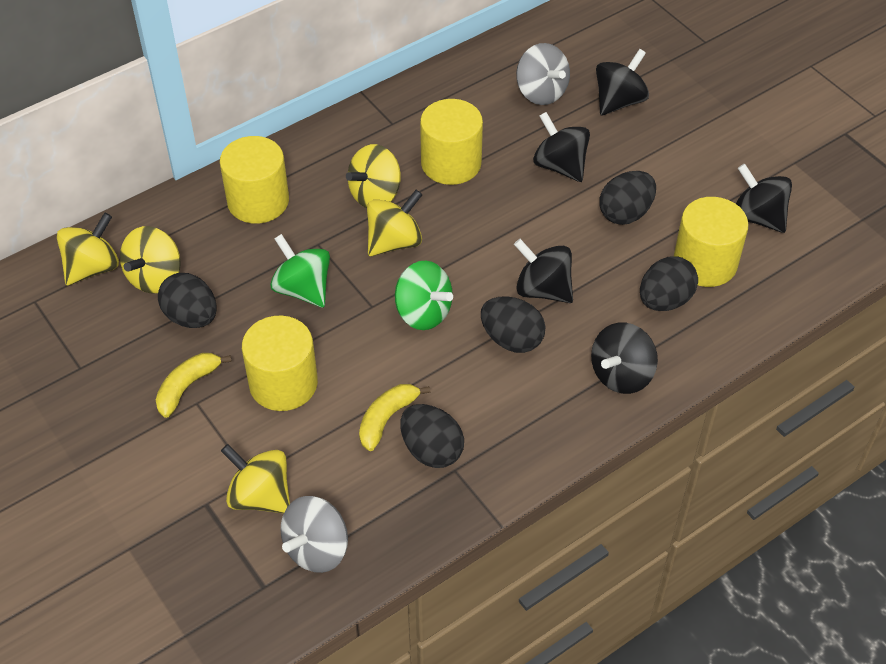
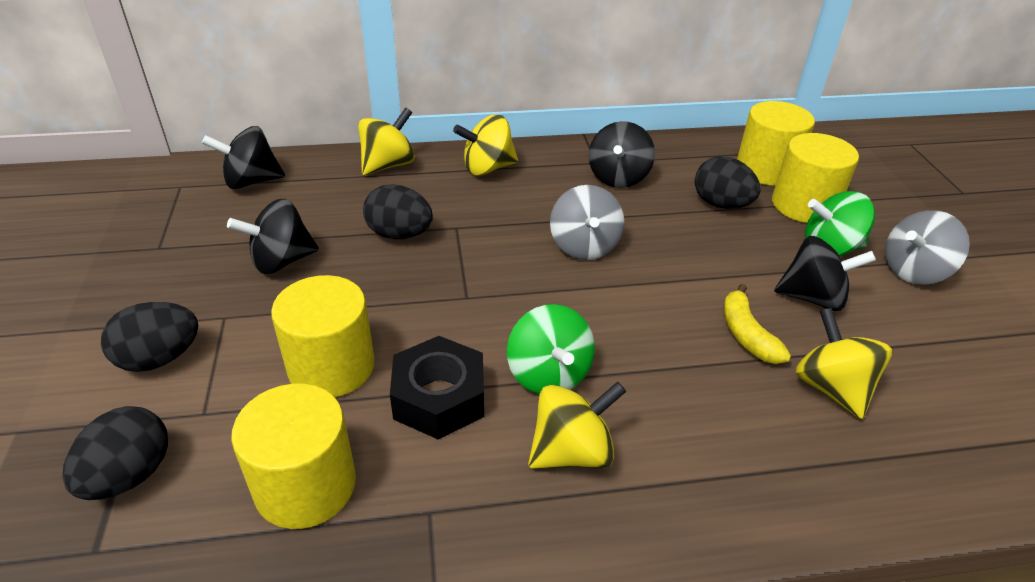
black egg: [158,273,217,328] [400,404,464,468] [481,296,545,353] [600,171,656,225] [640,256,698,311] = 5 -> [63,406,168,500] [101,302,198,372] [363,184,433,239] [695,156,760,209] = 4
black nut: none = 0 -> [390,336,484,439] = 1
black spinning top: [514,239,573,303] [533,112,590,182] [591,323,658,394] [596,49,649,115] [736,164,792,233] = 5 -> [202,126,285,189] [227,199,319,274] [589,121,655,188] [774,236,876,311] = 4
yellow banana: [156,353,232,418] [359,384,430,451] = 2 -> [723,284,791,364] = 1
yellow spinning top: [57,213,119,286] [120,226,181,293] [221,444,290,513] [346,144,401,208] [367,190,422,256] = 5 -> [358,107,415,175] [453,115,518,176] [528,382,626,469] [796,308,892,419] = 4

